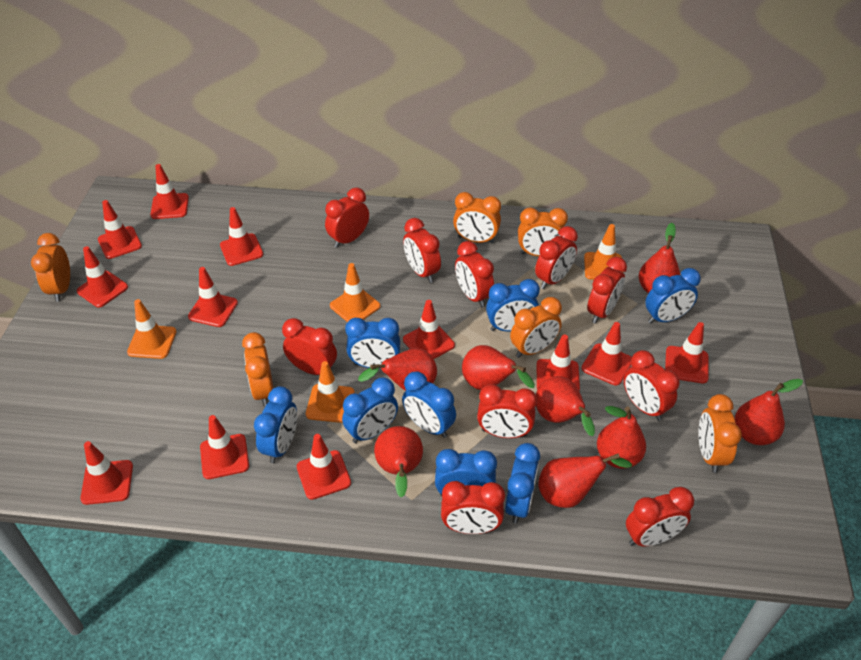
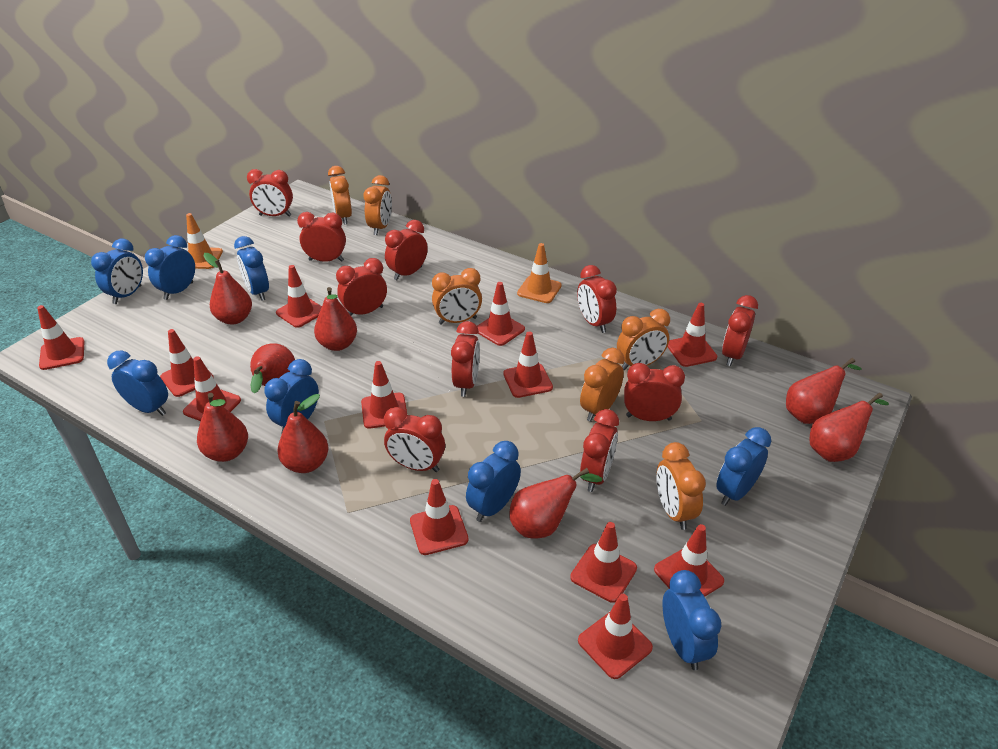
orange traffic cone: [127,299,177,359] [306,361,355,423] [330,263,381,322] [584,224,623,280] = 4 -> [186,213,223,269] [517,243,562,303] = 2

